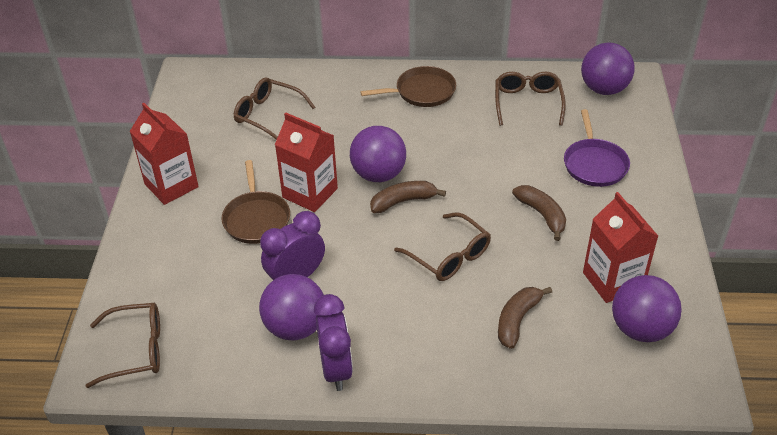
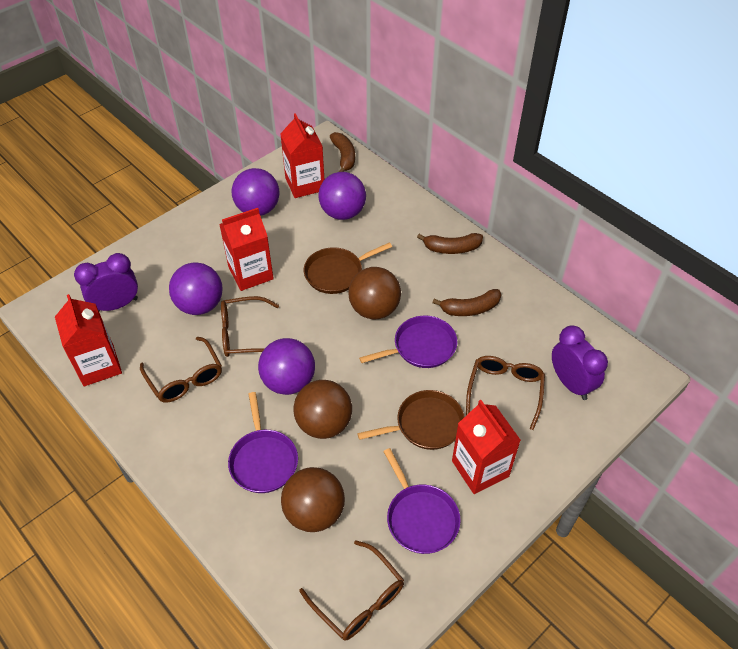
brown ball: none = 0 -> [281,467,345,532] [293,380,352,439] [348,267,401,320] = 3
purple pan: [564,109,630,187] = 1 -> [228,392,298,493] [359,315,457,368] [383,448,461,554] = 3
red carton: [130,103,199,205] [275,113,338,212] [583,192,658,303] = 3 -> [55,294,122,386] [219,208,274,291] [280,113,325,198] [452,400,521,494] = 4

